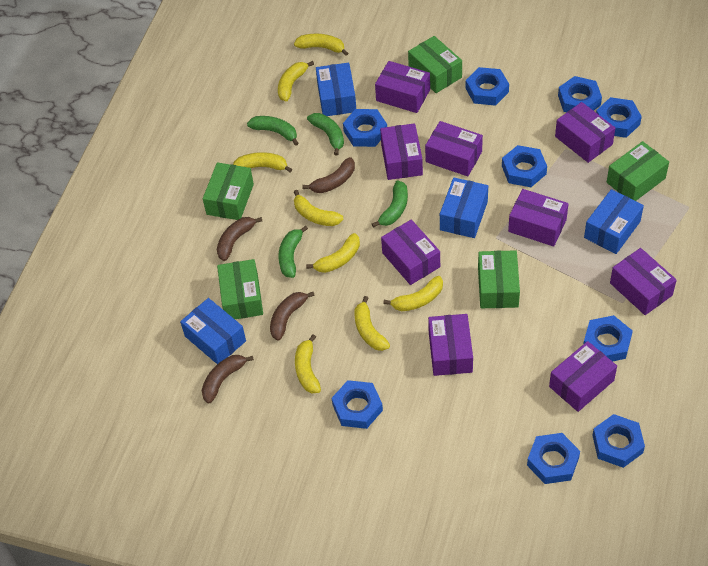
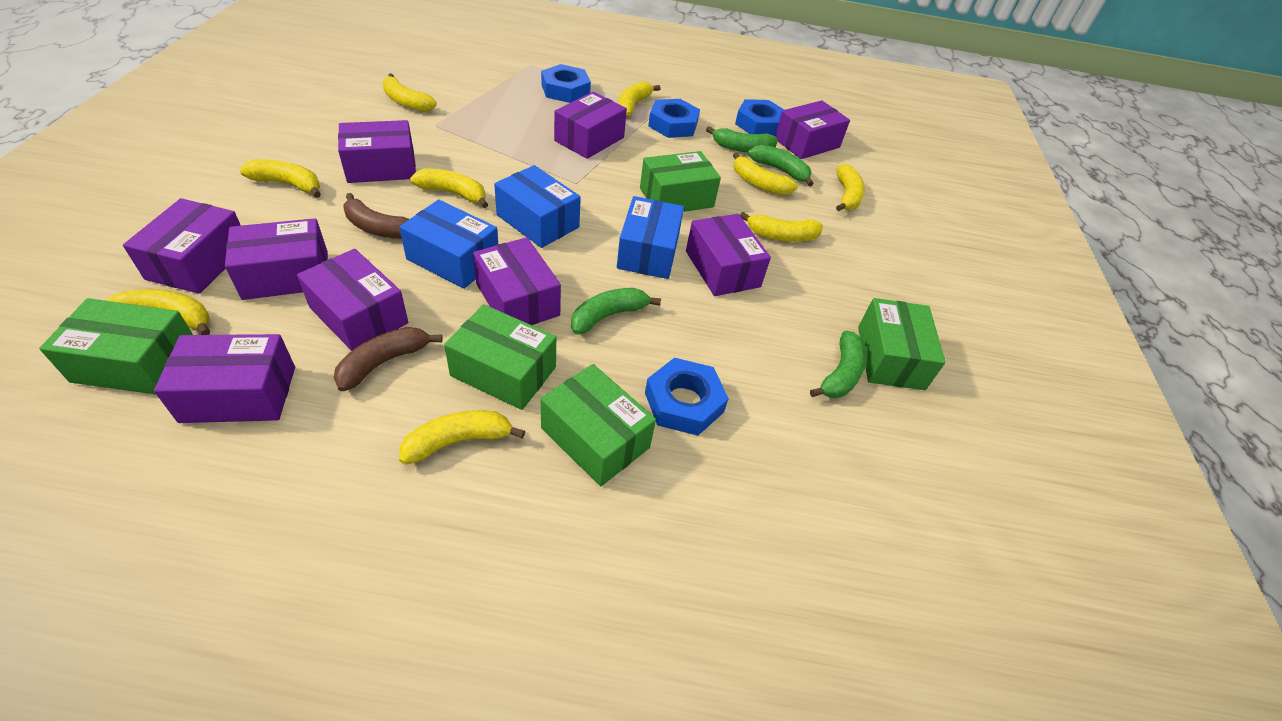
blue box: [180,298,246,364] [316,63,356,116] [440,178,488,238] [584,189,644,254] = 4 -> [399,200,498,289] [494,165,581,248] [617,196,684,279] = 3
blue nut: [332,380,383,429] [343,109,387,147] [465,67,509,106] [502,145,547,187] [527,433,580,484] [558,76,602,112] [583,315,633,362] [592,414,645,468] [596,97,642,138] = 9 -> [541,64,591,103] [645,358,729,436] [648,99,700,138] [735,99,784,136] = 4
brown banana: [202,355,254,403] [217,217,262,261] [270,292,315,341] [302,157,355,193] = 4 -> [334,327,443,391] [344,193,409,239] = 2
yellow banana: [233,152,292,173] [278,61,314,102] [294,34,348,56] [294,190,343,226] [295,334,321,393] [306,233,360,273] [354,296,390,351] [383,276,443,311] = 8 -> [107,289,210,335] [239,159,321,198] [382,74,437,112] [399,410,525,464] [410,169,488,208] [618,81,661,117] [733,152,798,195] [740,212,823,242] [836,164,865,211] = 9

